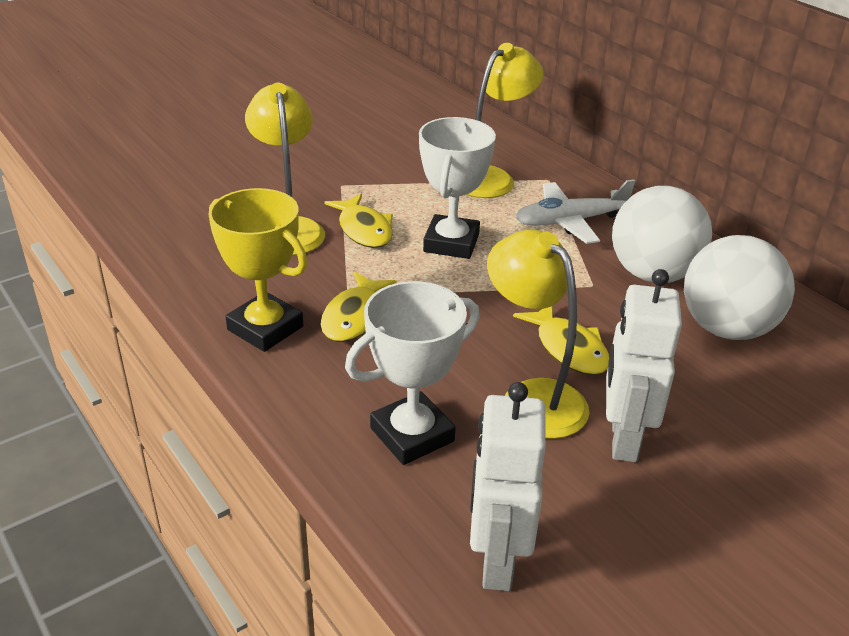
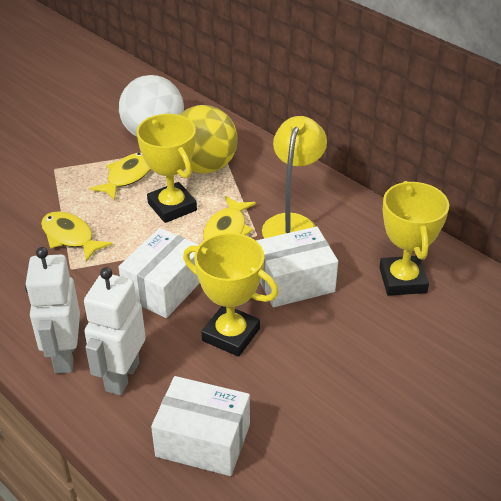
white ball: [612,186,712,283] [684,235,795,340] = 2 -> [119,75,184,137] = 1
white box: none = 0 -> [119,228,200,318] [151,376,250,476] [256,227,338,307] = 3
white plane: [515,179,635,244] = 1 -> none = 0
white trophy: [345,281,480,465] [419,117,496,259] = 2 -> none = 0
yellow ball: none = 0 -> [180,105,238,174] = 1
yellow lamp: [245,83,325,255] [466,43,544,198] [487,230,589,439] = 3 -> [262,116,327,238] = 1
yellow trophy: [208,188,307,352] = 1 -> [137,114,197,223] [183,233,278,357] [379,181,449,296] = 3

